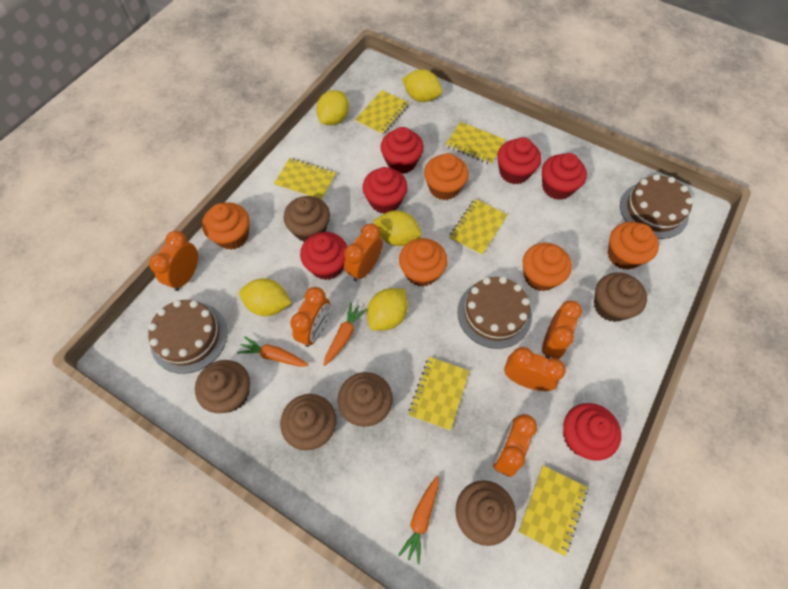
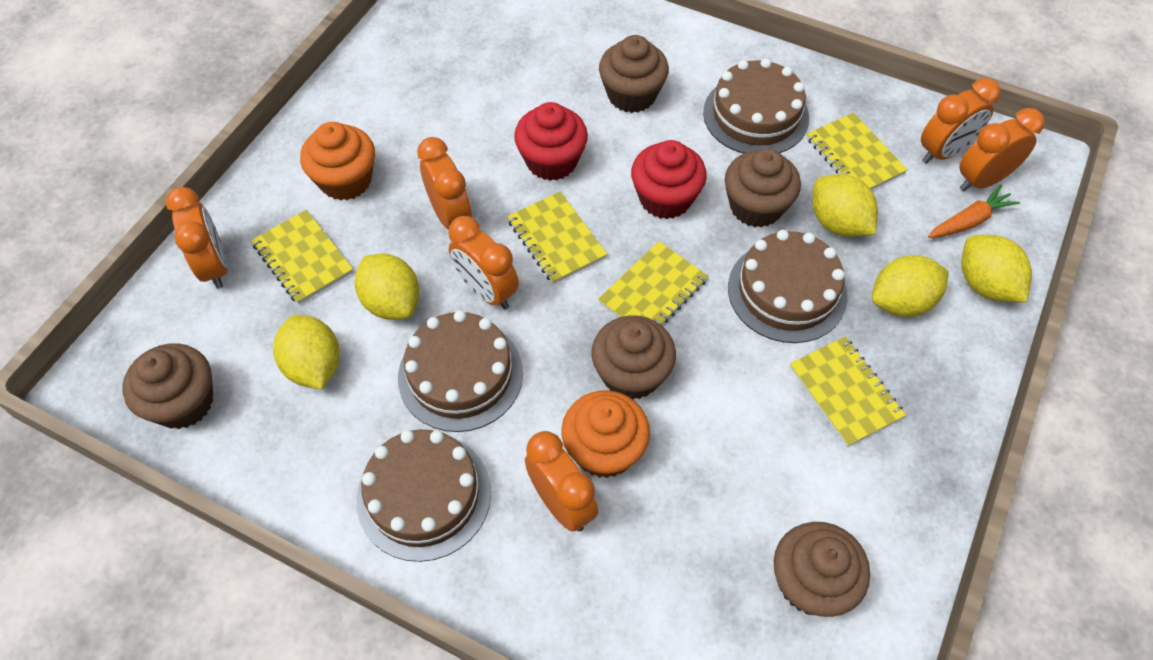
brown cake: [148,300,227,374] [457,277,532,349] [620,174,693,239] = 3 -> [356,429,491,562] [398,310,523,432] [703,58,809,154] [728,230,848,343] = 4
brown cupcake: [195,360,250,413] [280,394,337,450] [284,196,330,242] [338,372,393,427] [455,480,516,546] [594,272,647,322] = 6 -> [123,343,213,429] [592,315,676,400] [599,35,669,113] [725,148,801,228] [774,522,870,617] = 5
orange carrot: [237,336,308,367] [324,302,367,366] [398,476,439,564] = 3 -> [928,185,1020,238] = 1
orange cupcake: [202,202,250,250] [399,238,447,286] [424,153,469,200] [523,243,572,291] [608,222,659,270] = 5 -> [300,122,375,201] [561,390,650,478] = 2
red cupcake: [300,232,347,280] [363,167,408,214] [381,127,424,174] [497,137,541,184] [542,153,587,200] [563,403,621,460] = 6 -> [514,102,588,181] [631,140,707,219] = 2
yellow notebook: [274,158,336,200] [355,90,409,135] [408,357,469,431] [446,122,505,165] [449,199,508,256] [518,465,588,556] = 6 -> [251,210,353,304] [507,191,607,284] [598,241,708,325] [790,336,906,447] [807,113,908,190] = 5

